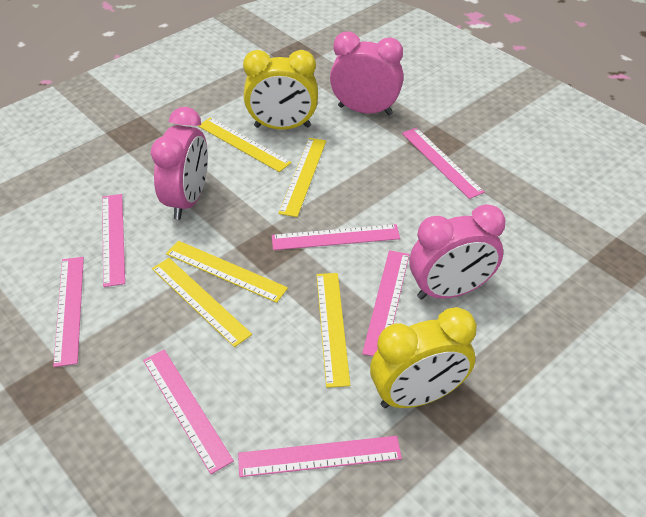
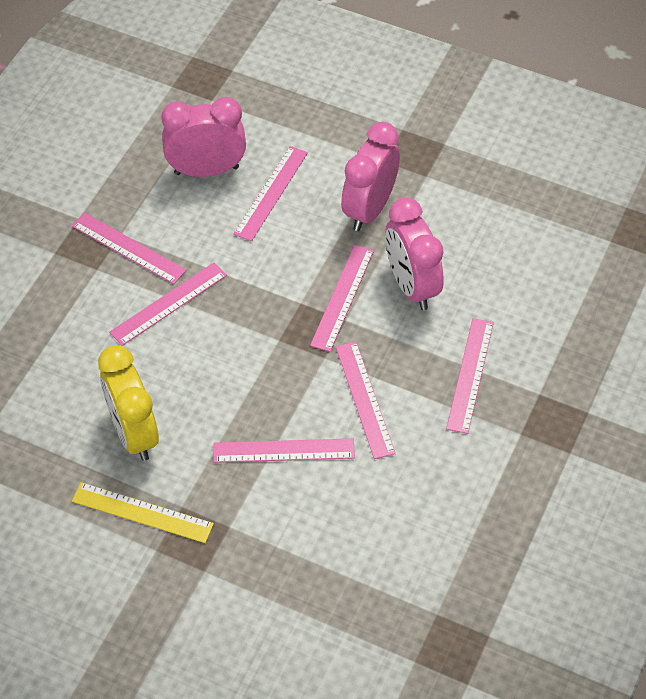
yellow clock: [243,50,318,130] [370,307,476,408] = 2 -> [98,345,159,461] = 1
yellow ruler: [152,258,252,347] [166,241,288,303] [198,117,292,172] [278,138,326,217] [317,273,350,388] = 5 -> [72,482,214,543] = 1

